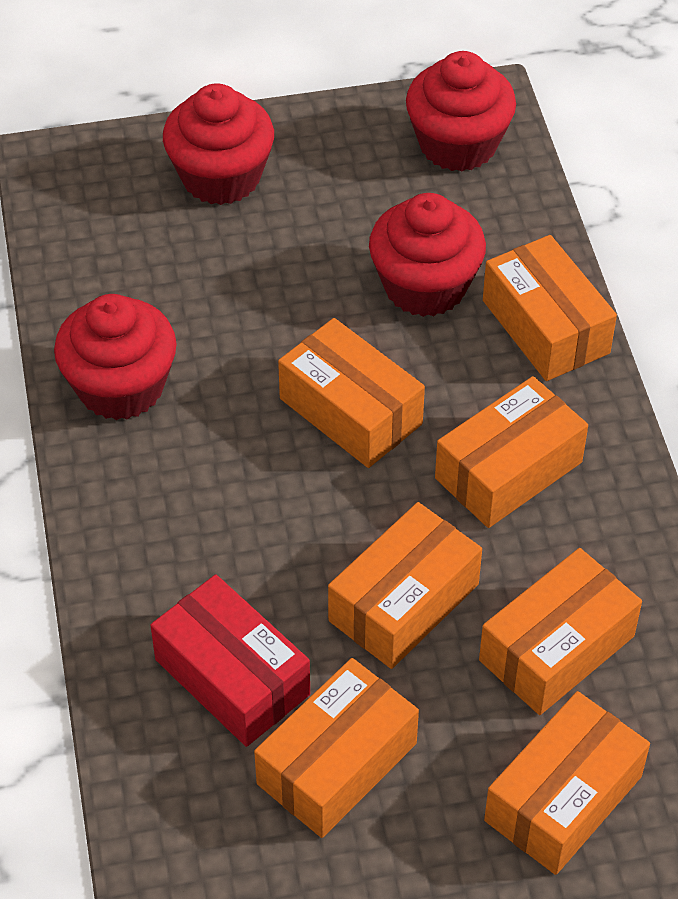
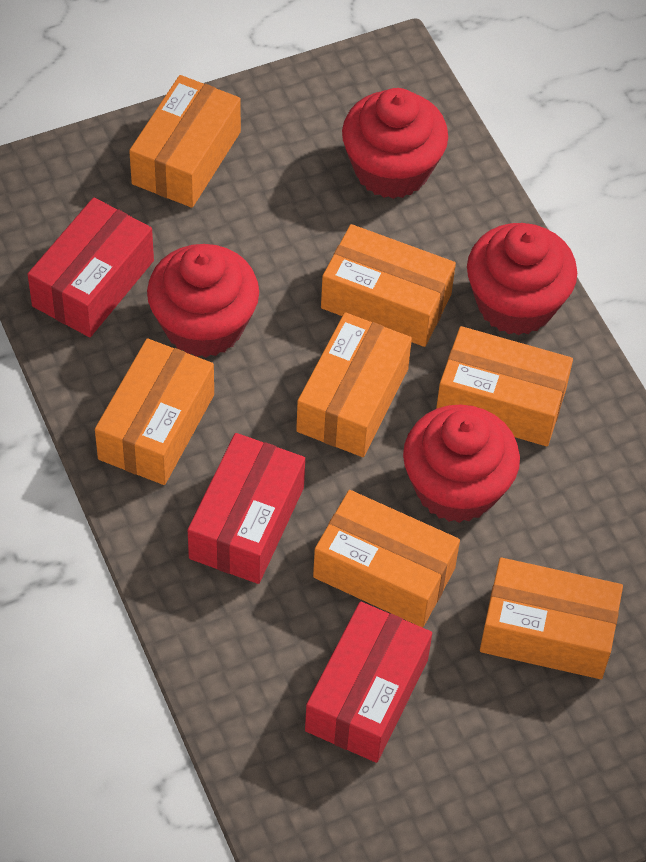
red box: [150,574,310,747] = 1 -> [28,197,154,337] [188,433,305,584] [305,602,432,763] = 3

